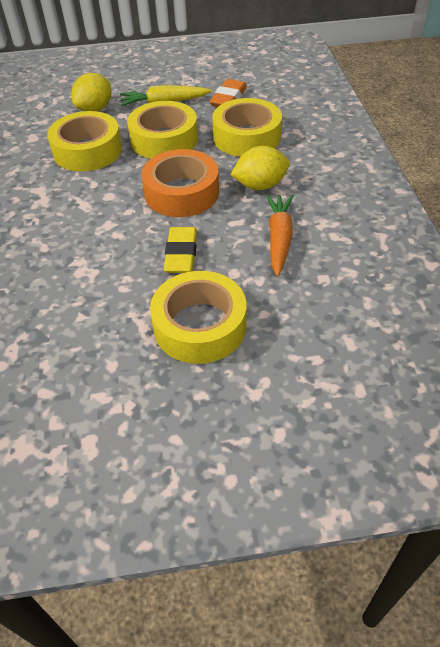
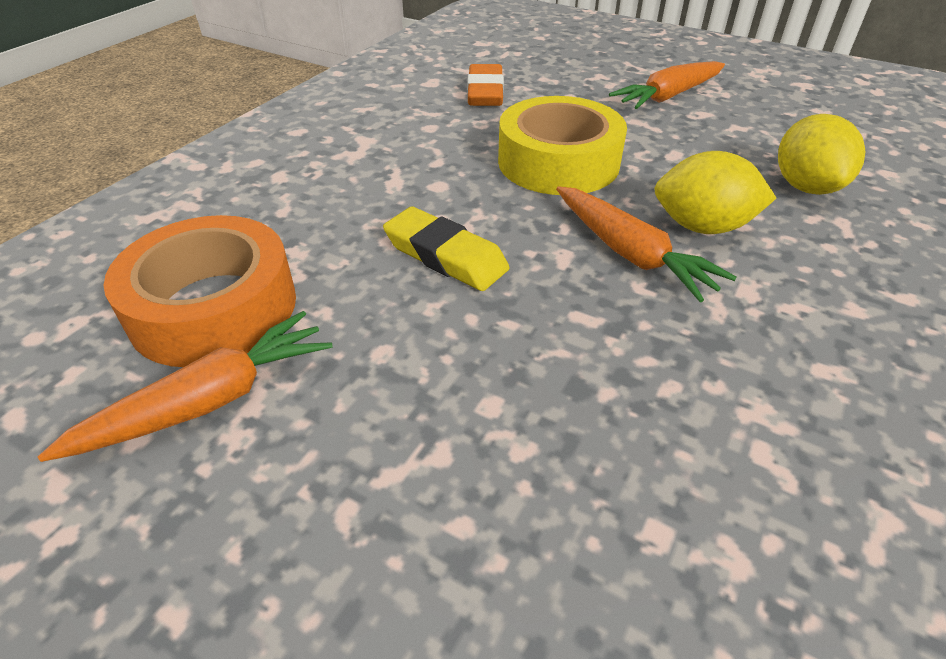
orange carrot: [266,194,294,277] = 1 -> [38,311,333,462] [556,186,737,302] [609,61,725,109] = 3
yellow carrot: [120,85,212,106] = 1 -> none = 0
yellow tape: [47,111,122,172] [127,101,198,159] [150,271,246,364] [212,98,282,157] = 4 -> [498,96,627,195] = 1

